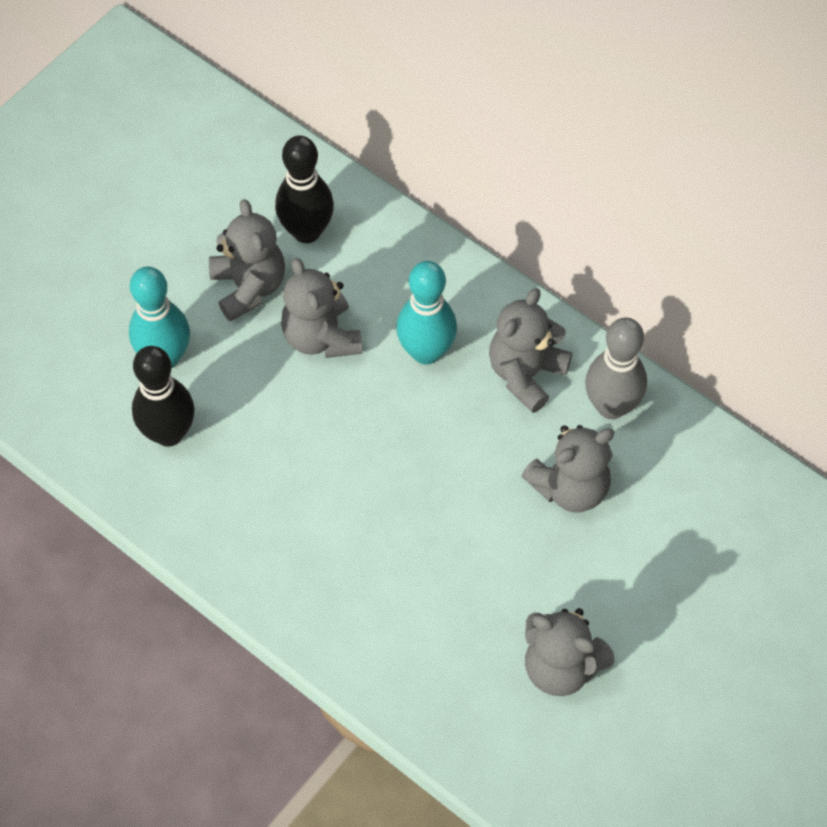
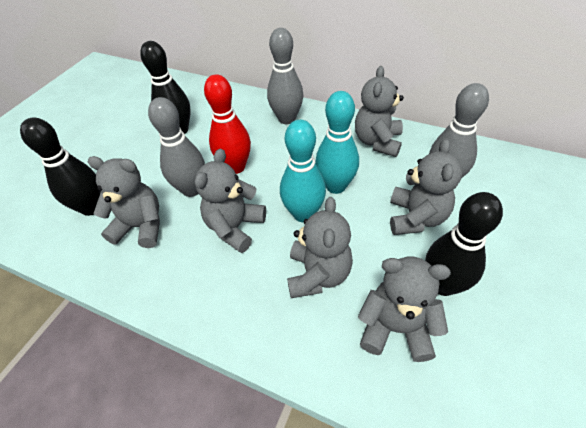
black bowling pin: [132,346,195,447] [275,135,334,243] = 2 -> [20,118,101,216] [140,41,191,134] [425,192,503,296] = 3
grey bowling pin: [585,317,647,419] = 1 -> [148,97,205,197] [267,28,304,124] [429,83,489,179] = 3
grey teddy bear: [209,199,285,321] [281,257,362,358] [489,288,572,413] [522,425,614,512] [525,608,615,696] = 5 -> [88,156,160,248] [195,149,266,253] [287,197,353,298] [355,66,404,157] [358,257,451,362] [390,139,462,235] = 6
red bowling pin: none = 0 -> [204,74,251,174] = 1

